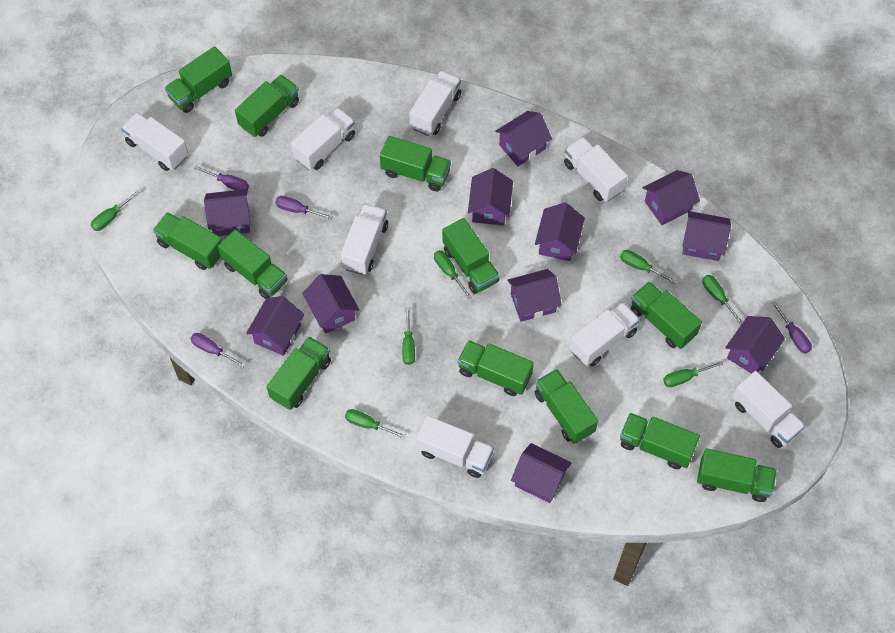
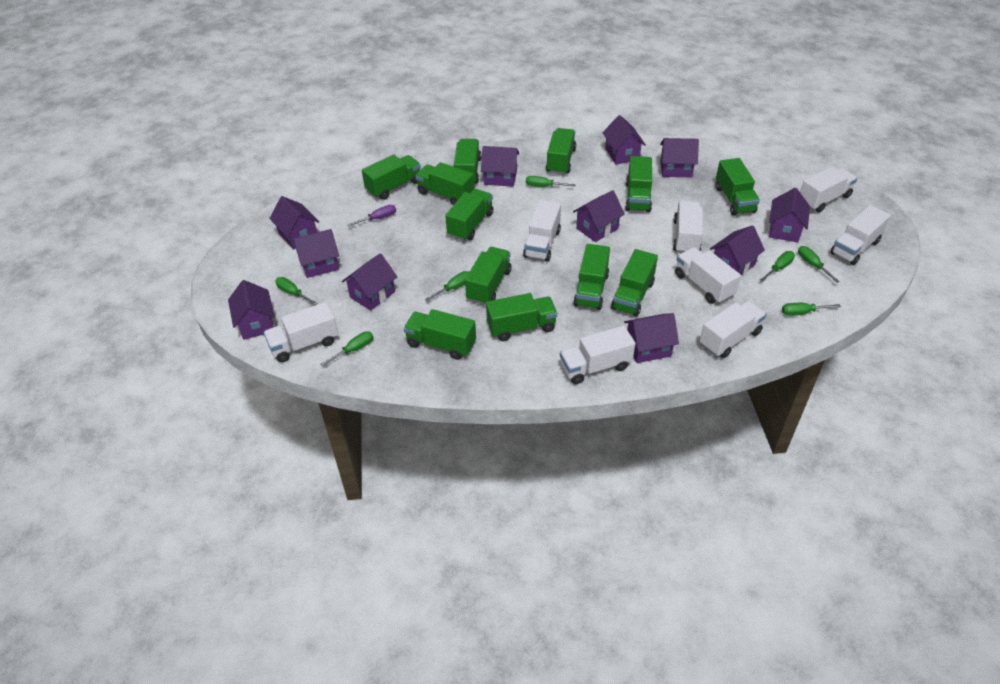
purple screwdriver: [190,333,245,367] [194,166,249,190] [275,196,333,220] [772,301,812,354] = 4 -> [347,205,396,226] = 1

